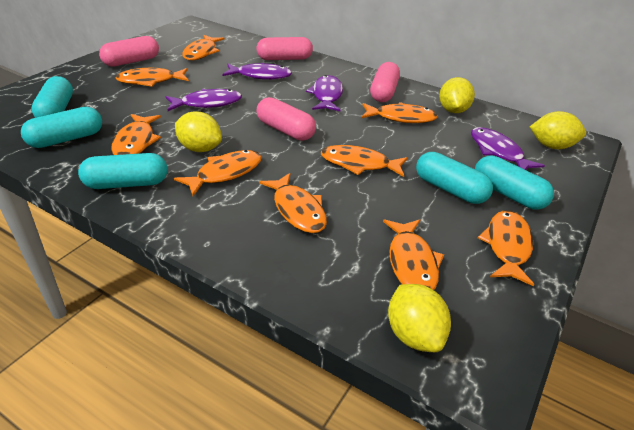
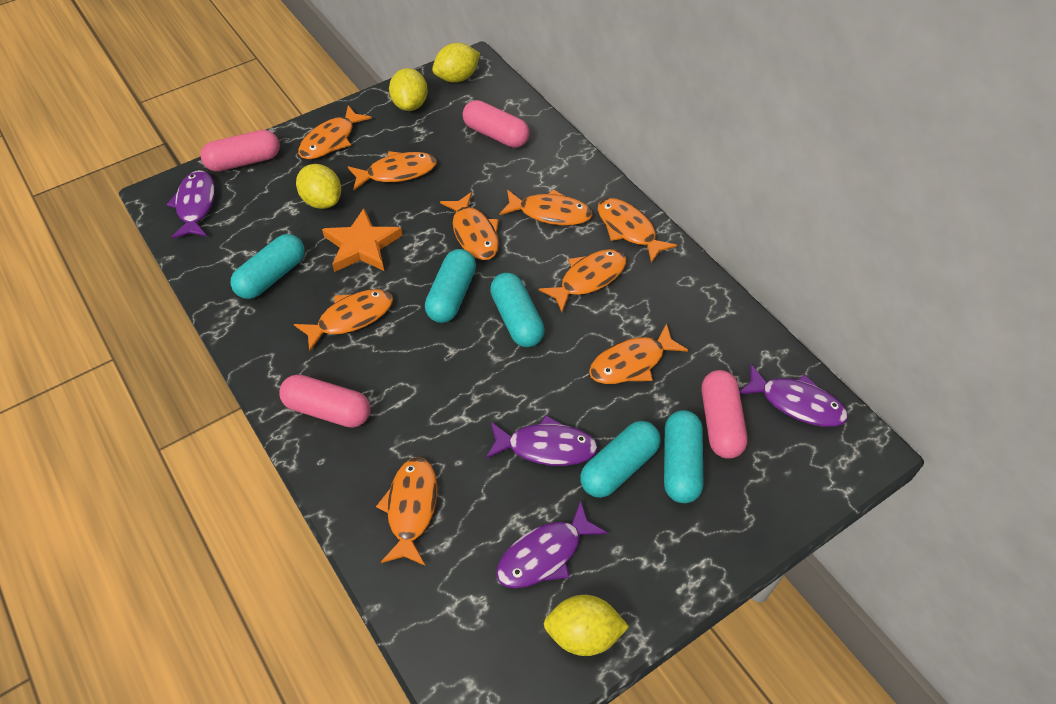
orange star: none = 0 -> [322,208,403,272] = 1

